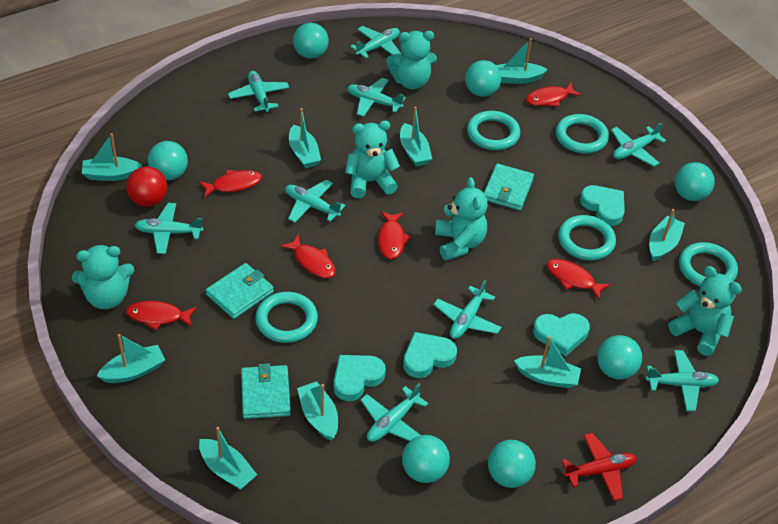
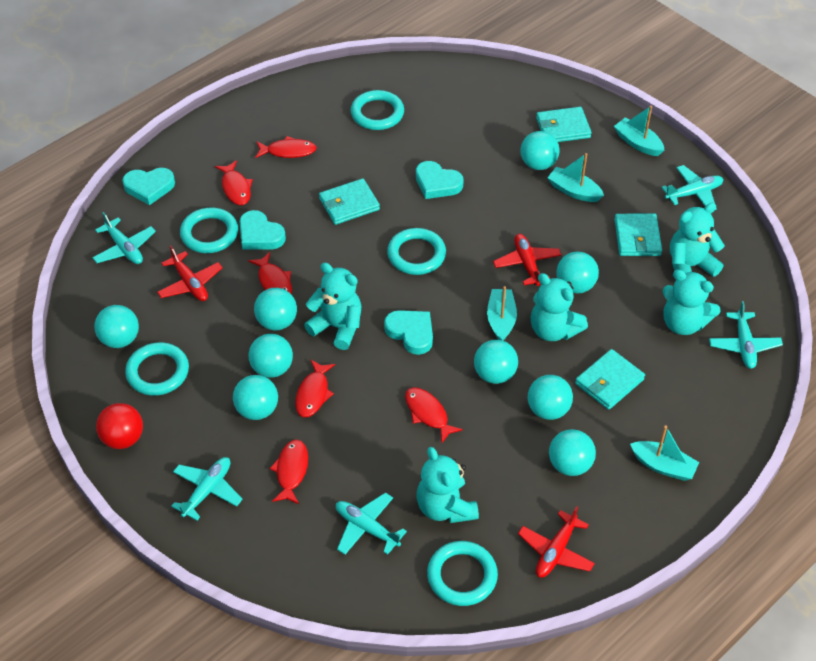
red plane: [562,433,637,501] = 1 -> [157,246,223,301] [493,234,561,286] [518,506,595,578] = 3
turquoise ball: [148,141,188,180] [293,23,329,59] [402,435,450,483] [465,60,501,97] [488,440,536,488] [597,335,642,380] [675,162,715,201] = 7 -> [94,305,139,348] [233,375,278,420] [248,334,293,378] [254,288,297,330] [474,340,518,384] [520,131,560,170] [528,375,573,420] [549,429,596,476] [556,252,599,294] = 9
turquoise boat: [82,133,142,181] [97,334,165,383] [199,427,257,490] [289,108,321,168] [297,381,338,441] [400,107,432,167] [496,38,548,84] [514,336,581,388] [649,209,685,261] = 9 -> [487,286,517,341] [547,153,604,202] [614,106,664,156] [630,426,699,481] = 4
turquoise plane: [135,203,203,254] [228,71,289,112] [285,180,346,223] [347,78,406,117] [350,26,401,58] [360,383,428,442] [433,280,501,339] [611,122,666,166] [646,350,719,411] = 9 -> [92,212,156,264] [171,457,242,521] [336,492,407,555] [661,165,723,210] [709,301,783,369] = 5
turquoise wallet: [206,263,274,319] [241,363,291,419] [484,163,534,210] = 3 -> [319,179,380,225] [536,107,592,142] [575,349,645,410] [614,213,662,256] = 4

